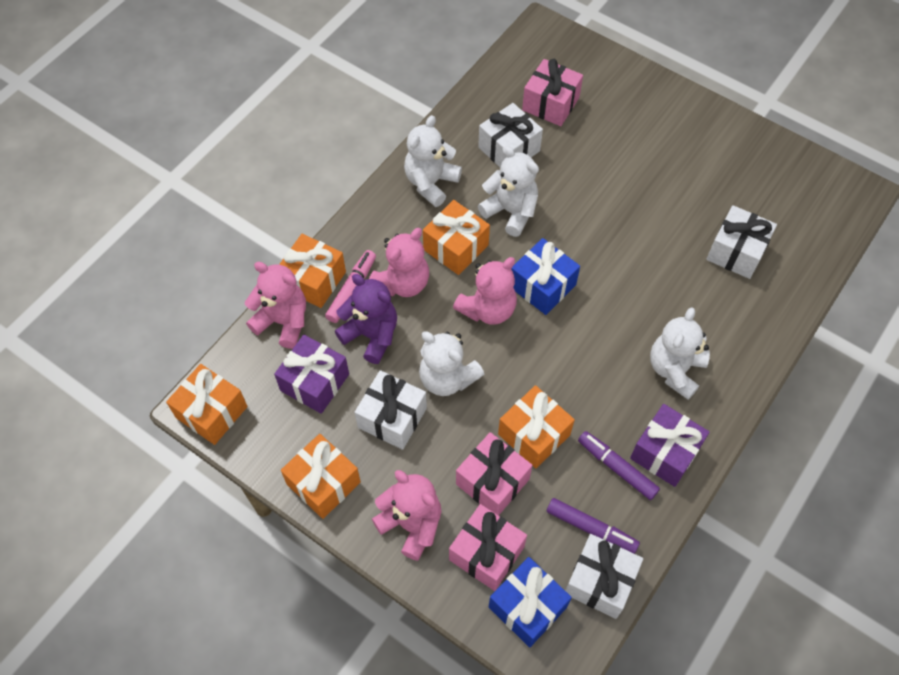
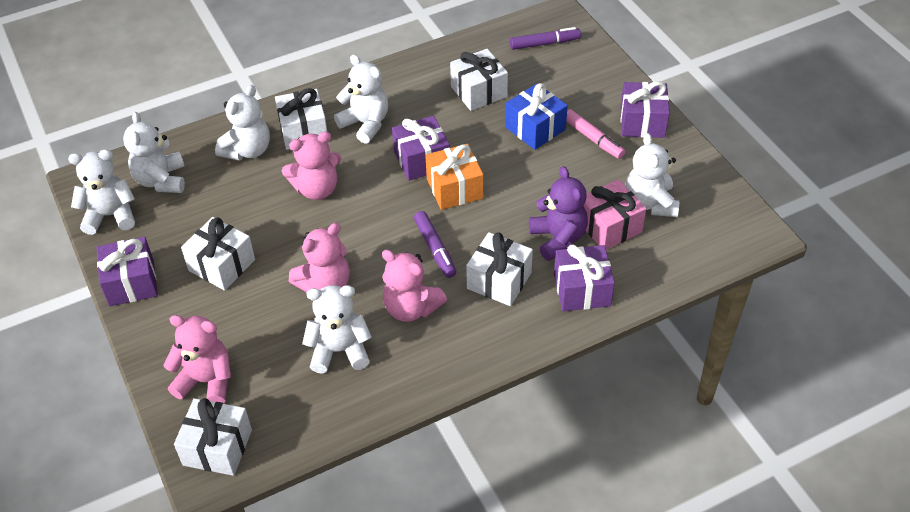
blue gift: [489,557,572,647] [511,238,580,315] = 2 -> [505,83,568,150] = 1
orange gift: [166,364,248,445] [279,234,346,308] [281,434,361,519] [423,200,490,275] [498,385,575,469] = 5 -> [425,144,484,210] = 1
pink gift: [449,504,527,591] [456,432,532,516] [522,59,583,126] = 3 -> [584,179,646,250] = 1
purple gift: [274,335,349,414] [630,404,710,487] = 2 -> [97,237,158,306] [392,116,450,181] [554,244,615,311] [620,81,670,138] = 4
white gift: [355,370,427,450] [478,103,543,168] [565,534,643,619] [706,205,777,279] = 4 -> [174,398,252,476] [181,217,255,291] [275,88,327,150] [450,49,508,111] [466,232,533,306] = 5
white teddy bear: [404,115,462,207] [419,332,484,396] [478,146,539,237] [650,307,710,400] = 4 -> [68,149,135,235] [123,112,185,193] [215,85,270,161] [302,285,372,374] [334,54,388,144] [625,133,679,217] = 6

